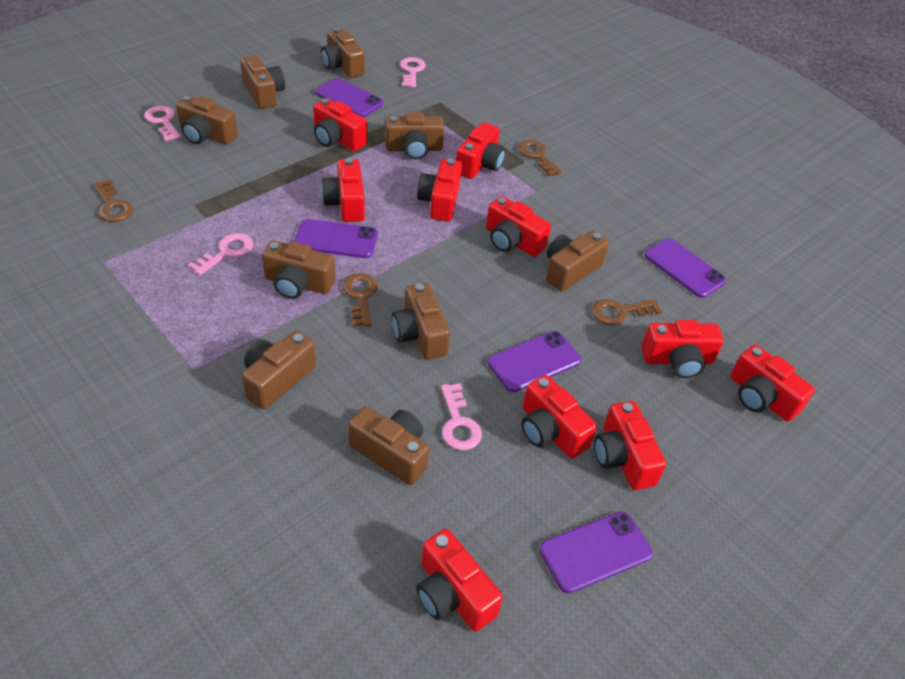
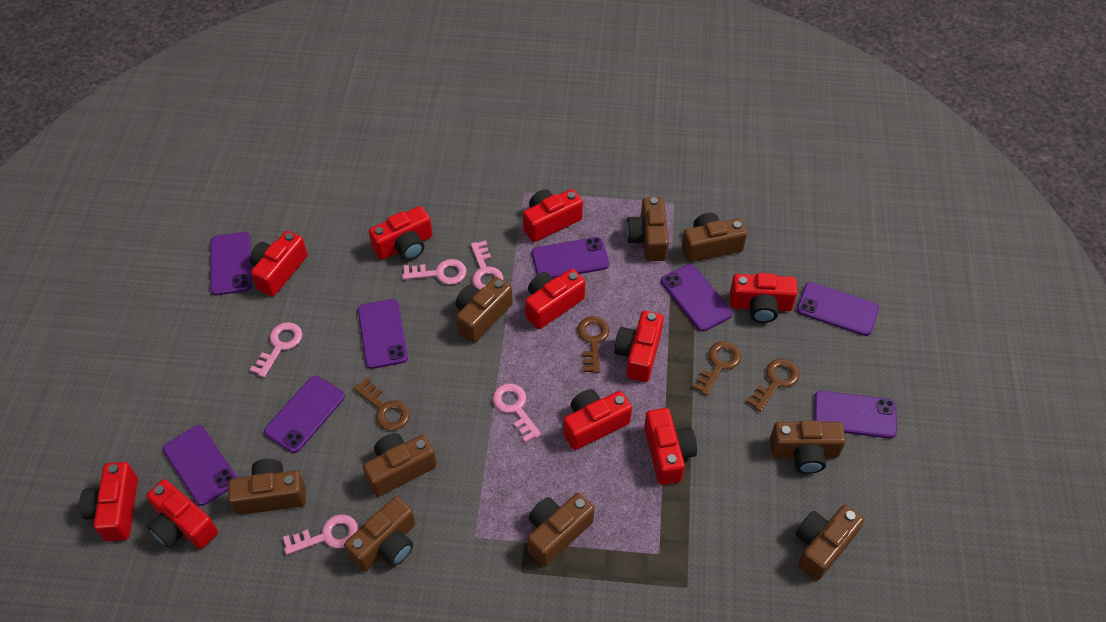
pink key: [144,106,181,141] [188,233,253,276] [400,57,426,87] [441,383,482,450] = 4 -> [250,322,302,378] [283,514,358,555] [402,259,467,285] [471,241,503,290] [492,383,541,443] = 5
purple phone: [294,219,378,258] [315,78,383,117] [488,331,581,392] [539,511,653,594] [644,238,727,298] = 5 -> [163,425,237,506] [210,232,252,295] [264,376,345,453] [358,299,408,369] [532,237,609,278] [661,264,733,332] [797,282,879,336] [814,391,897,439] = 8

